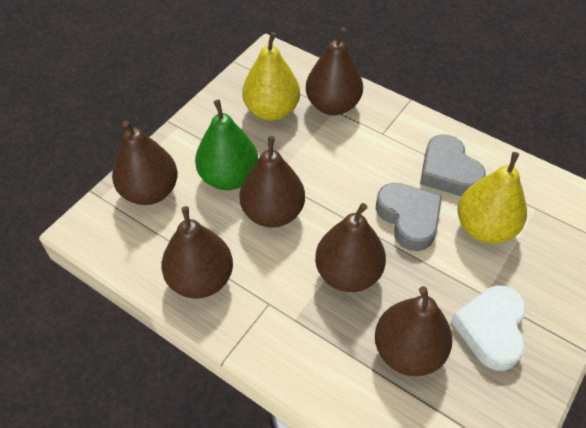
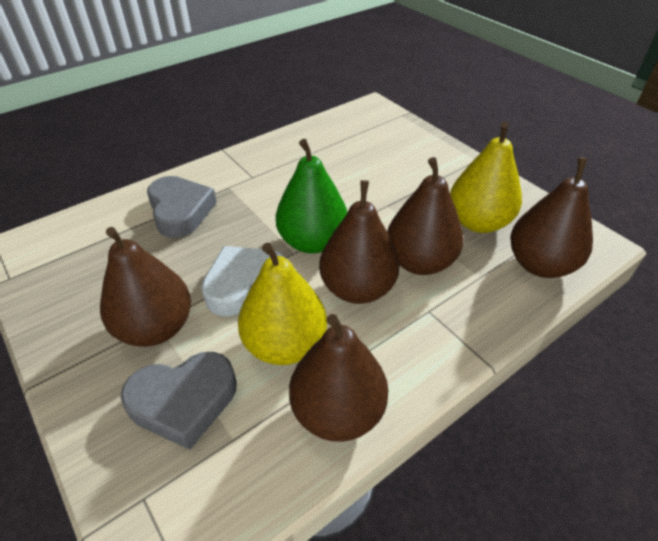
brown pear: [112,120,178,205] [161,206,233,299] [239,136,305,228] [306,27,363,115] [315,203,386,292] [375,286,452,376] = 6 -> [100,227,191,347] [289,314,388,442] [319,180,399,304] [387,157,464,275] [510,157,593,278] = 5

